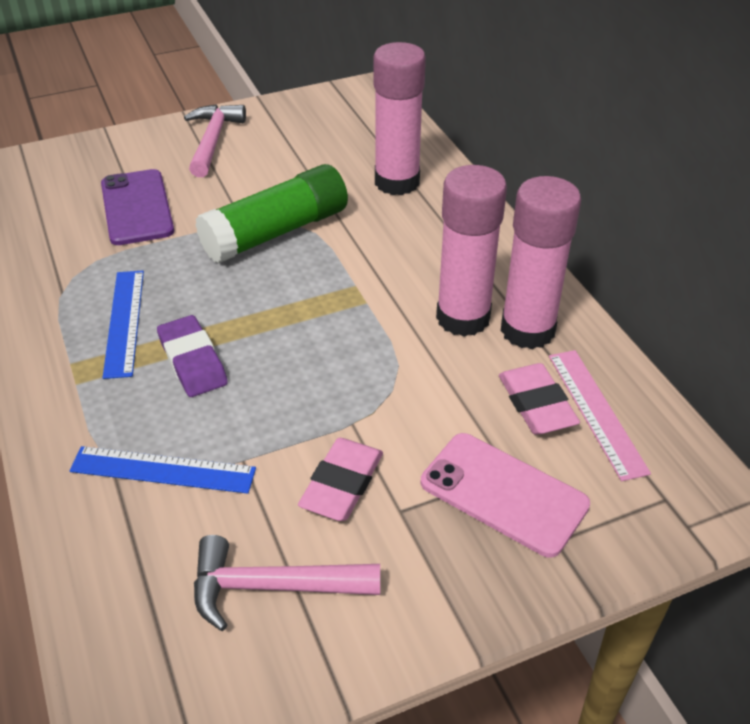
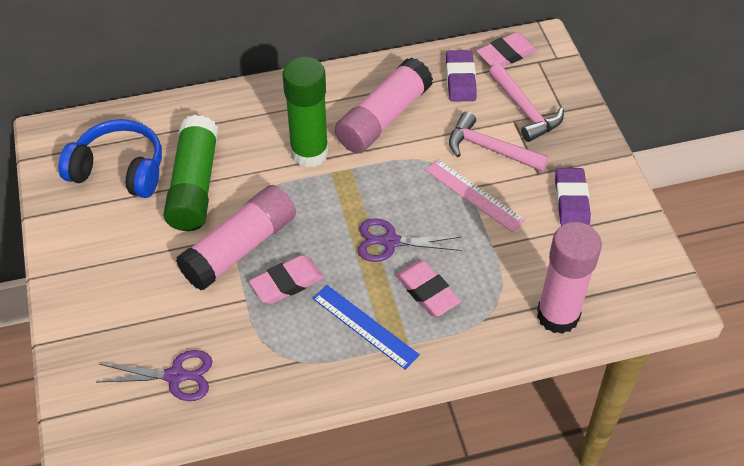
blue headphones: none = 0 -> [58,119,162,198] = 1
blue ruler: [69,446,256,494] [103,271,144,379] = 2 -> [312,285,420,370] = 1
green glue stick: [195,164,348,264] = 1 -> [163,115,219,231] [282,57,329,167] = 2
pink eraser: [298,438,383,521] [499,363,580,435] = 2 -> [249,255,324,304] [395,260,461,317] [476,32,537,67] = 3
pink phone: [421,433,590,558] = 1 -> none = 0
purple eraser: [157,315,228,397] = 1 -> [446,50,477,102] [555,168,591,226] = 2
purple phone: [101,169,174,245] = 1 -> none = 0
purple scissors: none = 0 -> [96,350,212,401] [358,219,462,262] = 2

